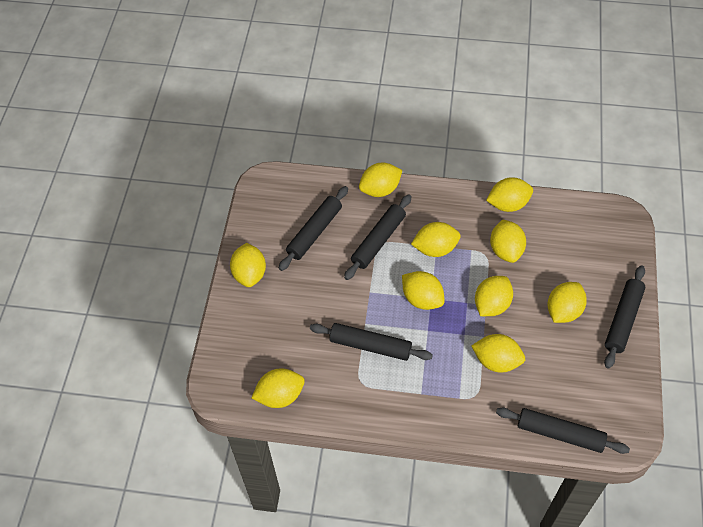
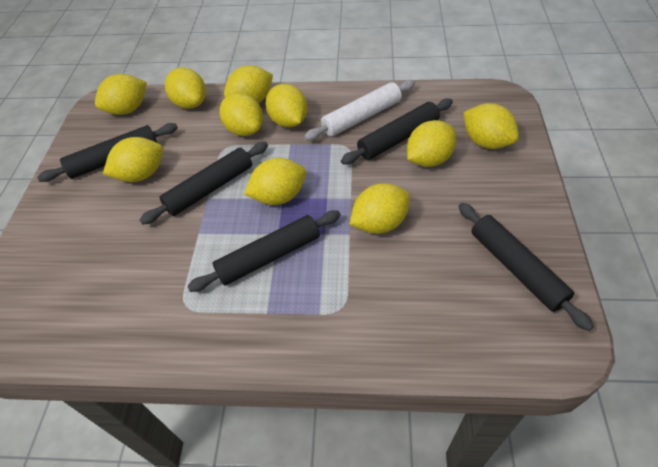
white rolling pin: none = 0 -> [304,80,415,140] = 1

